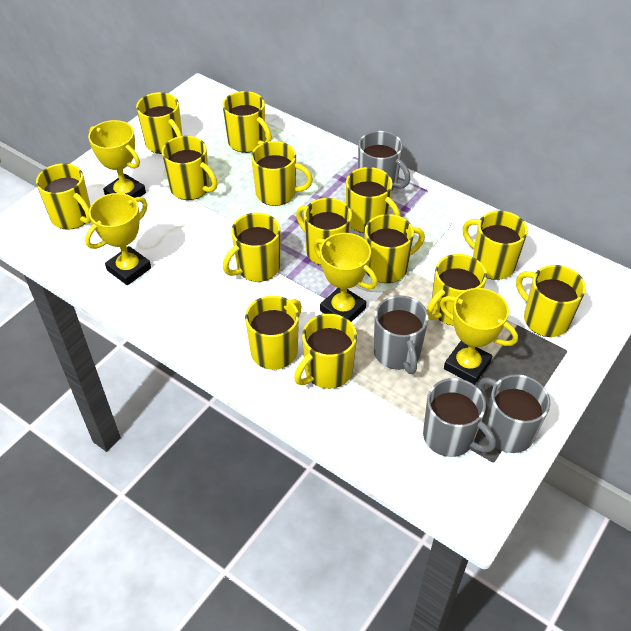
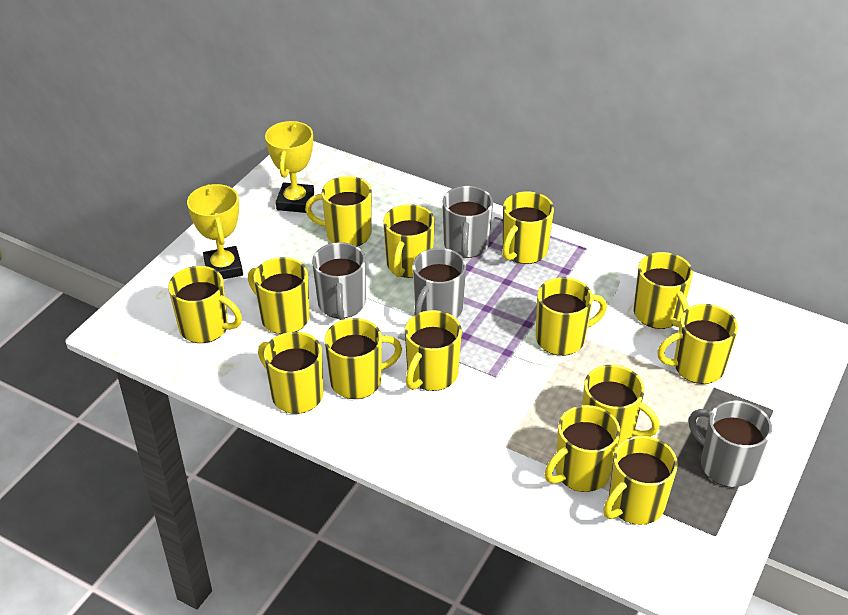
yellow trophy: [85,193,151,285] [88,120,146,198] [313,233,377,322] [440,288,518,385] = 4 -> [187,184,243,279] [265,121,314,213] = 2

